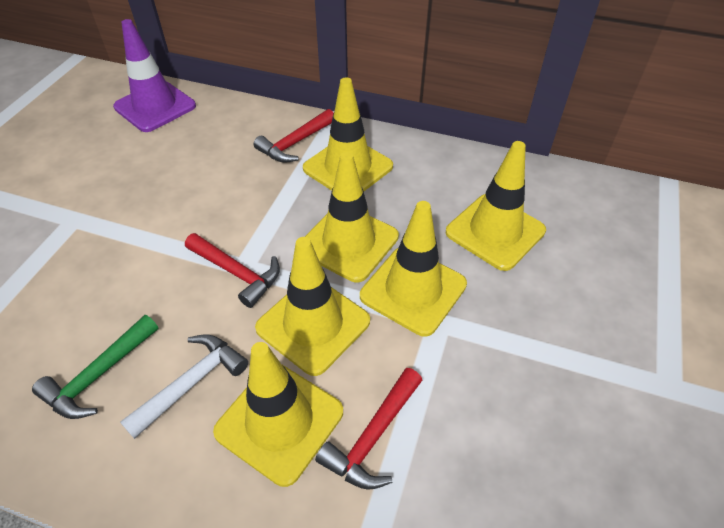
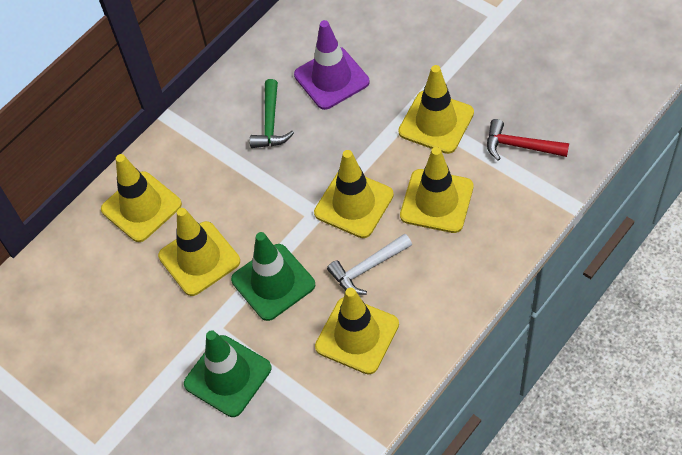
green traffic cone: none = 0 -> [184,330,271,417] [231,232,315,321] = 2
red hammer: [185,233,280,308] [254,109,334,163] [315,368,422,490] = 3 -> [487,119,569,161] = 1

